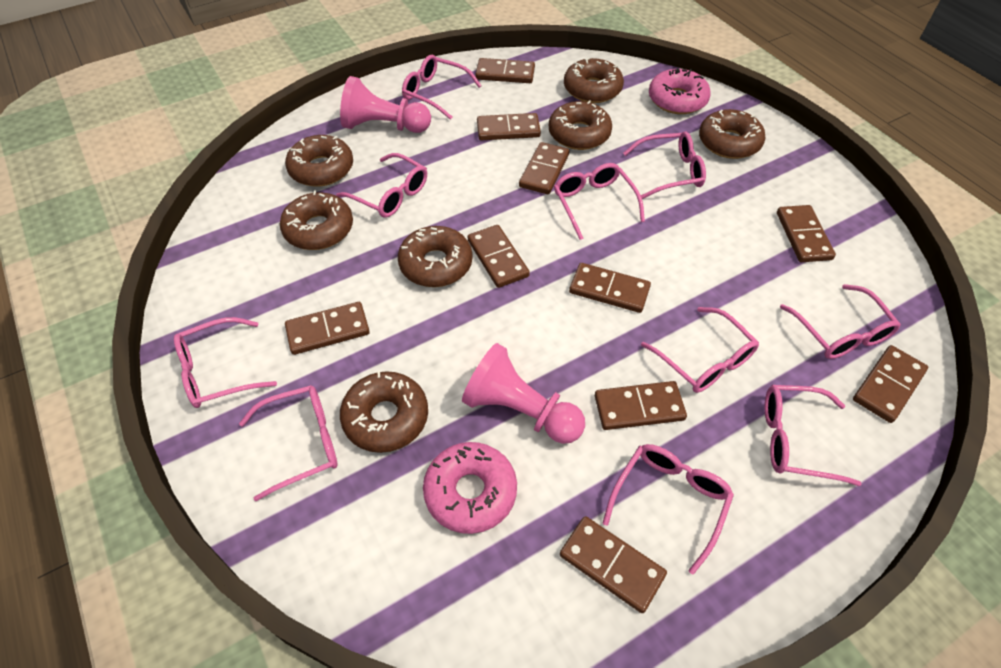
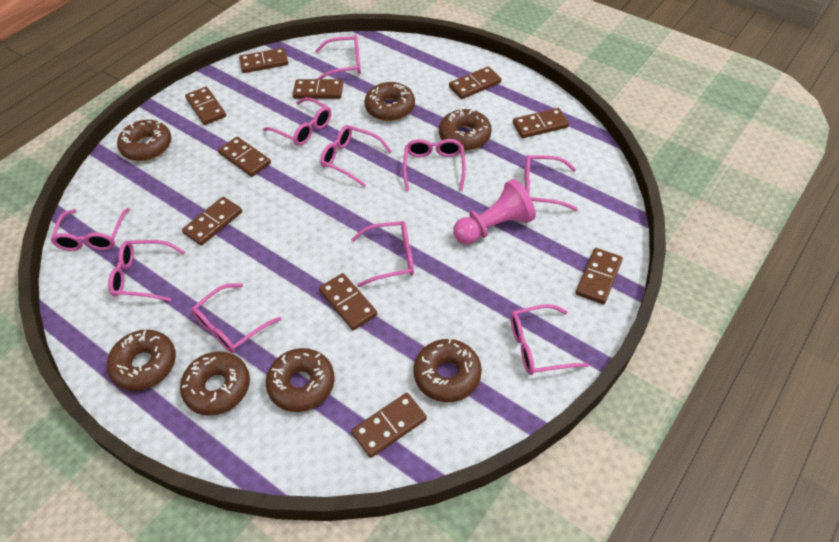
pink donut: [423,442,517,534] [649,68,711,114] = 2 -> none = 0
pink pawn: [340,76,431,133] [462,343,585,444] = 2 -> [453,179,536,245] = 1

